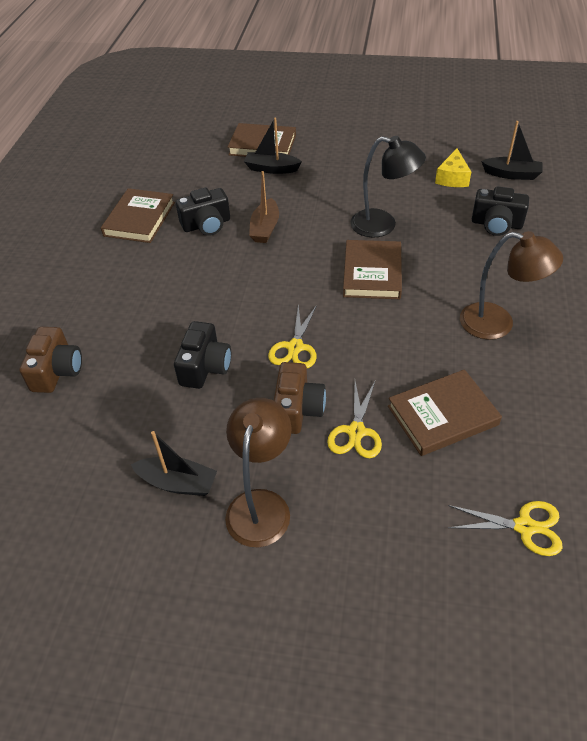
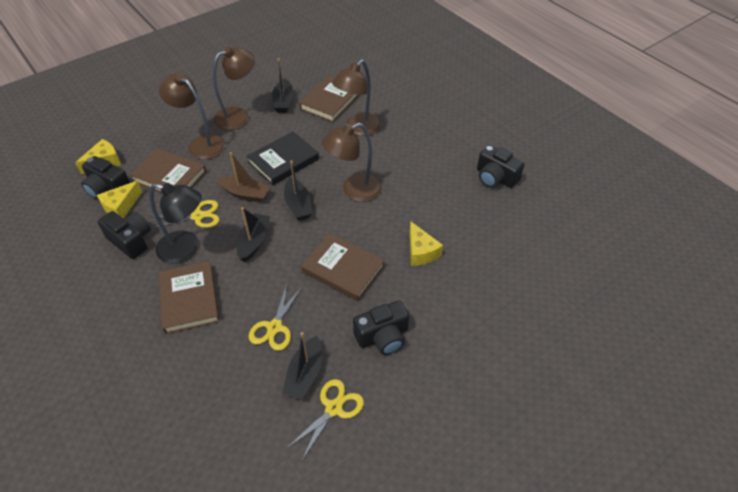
black boat: [131,431,217,496] [244,118,302,174] [481,121,543,180] = 3 -> [237,207,270,262] [272,58,293,113] [282,332,322,400] [284,160,312,220] = 4
black book: none = 0 -> [247,131,319,186] = 1
black camera: [174,321,231,389] [176,188,230,236] [472,186,529,236] = 3 -> [81,156,130,199] [98,211,151,259] [353,301,409,355] [477,145,524,188] = 4
brown camera: [19,327,82,393] [274,362,326,434] = 2 -> none = 0
brown lamp: [225,398,292,547] [460,231,563,340] = 2 -> [159,73,226,159] [213,47,255,130] [322,123,382,202] [332,60,382,136] = 4
yellow cheese: [435,149,471,187] = 1 -> [75,139,121,174] [97,181,143,219] [410,221,443,266] = 3

